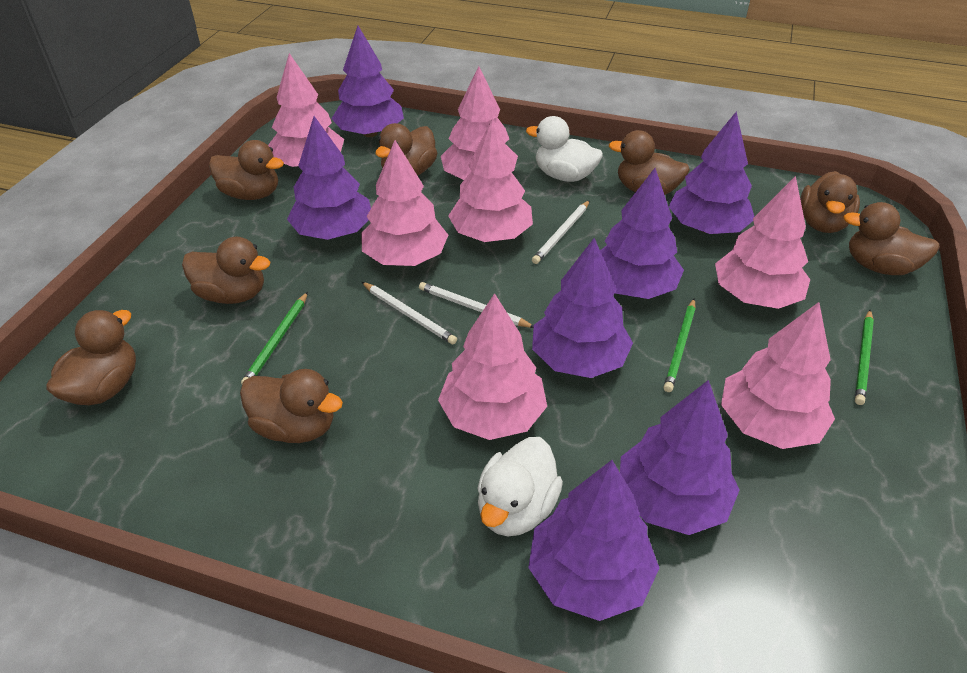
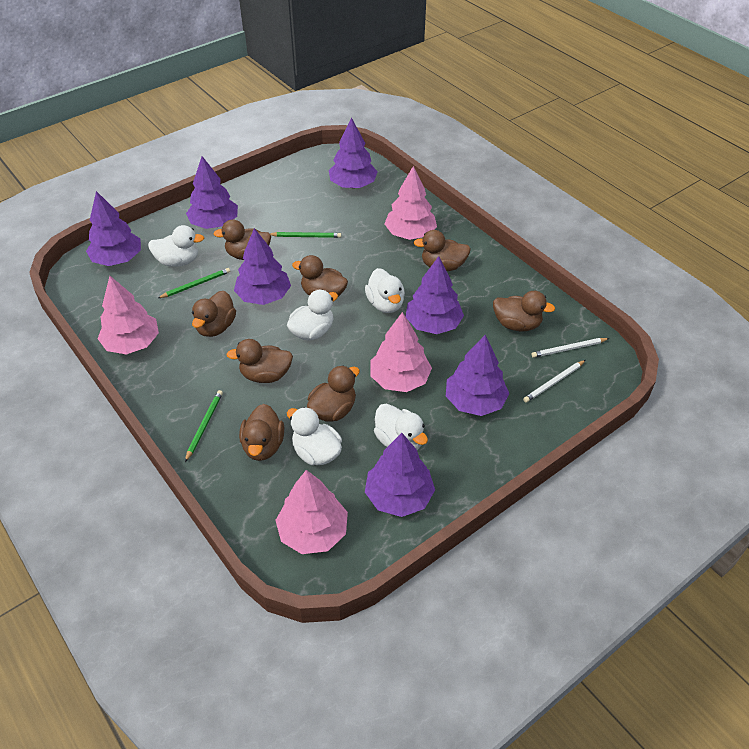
pink tree: [268,53,344,167] [361,140,448,266] [438,293,547,440] [441,66,518,180] [448,118,533,242] [715,176,810,309] [721,302,835,449] = 7 -> [98,276,159,355] [275,470,348,554] [371,312,432,392] [385,166,437,240] = 4
white duck: [477,437,563,536] [526,116,603,182] = 2 -> [148,225,204,267] [287,290,338,341] [287,407,342,465] [365,268,405,313] [374,403,428,450] = 5
white pencil: [362,282,457,345] [419,282,534,328] [532,200,590,264] = 3 -> [523,360,586,403] [531,338,610,358] = 2

